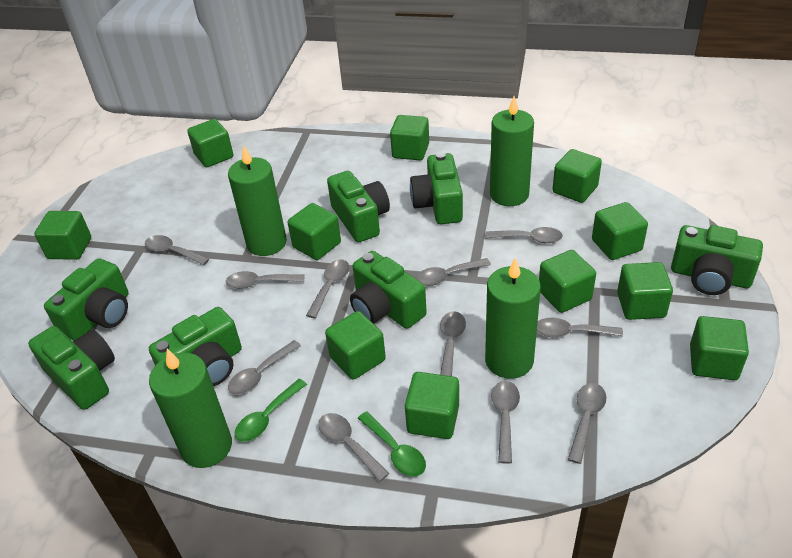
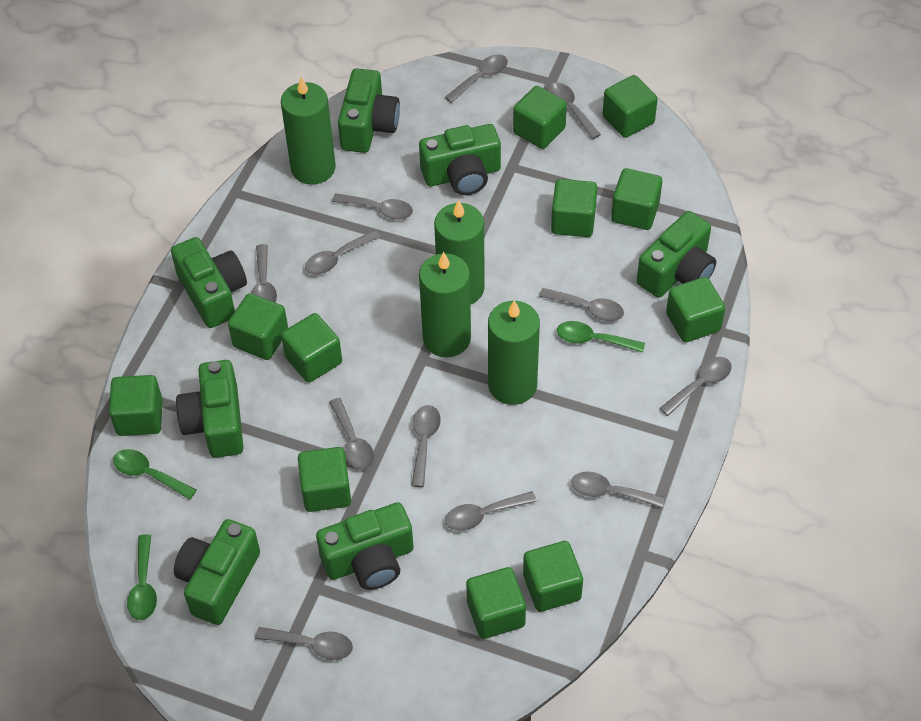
green spoon: [234,379,307,442] [358,411,426,477] = 2 -> [113,449,197,500] [127,534,157,620] [557,321,645,353] = 3
grey spoon: [145,235,209,266] [226,271,305,289] [228,340,301,395] [306,259,349,318] [318,413,389,482] [415,258,491,286] [440,311,466,376] [485,227,563,243] [491,381,520,464] [537,318,623,338] [568,383,607,464] = 11 -> [251,244,277,303] [255,627,353,660] [305,230,380,275] [329,398,374,470] [332,193,413,220] [411,405,441,487] [445,54,508,103] [445,491,537,531] [539,288,624,321] [547,83,601,139] [571,472,665,508] [660,357,732,416] = 12

